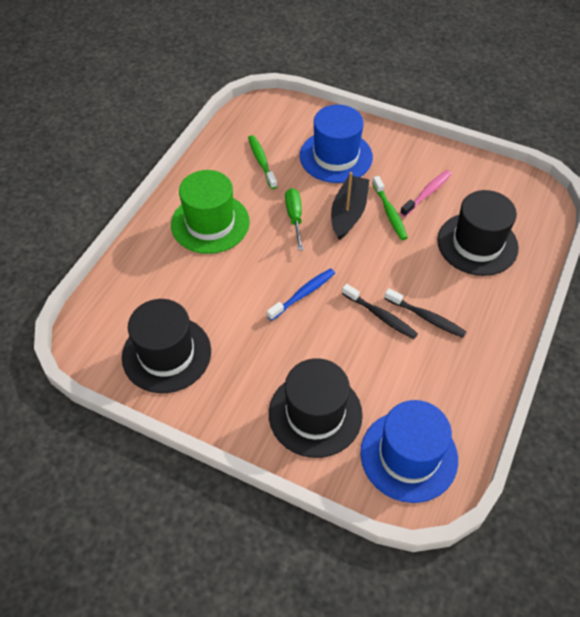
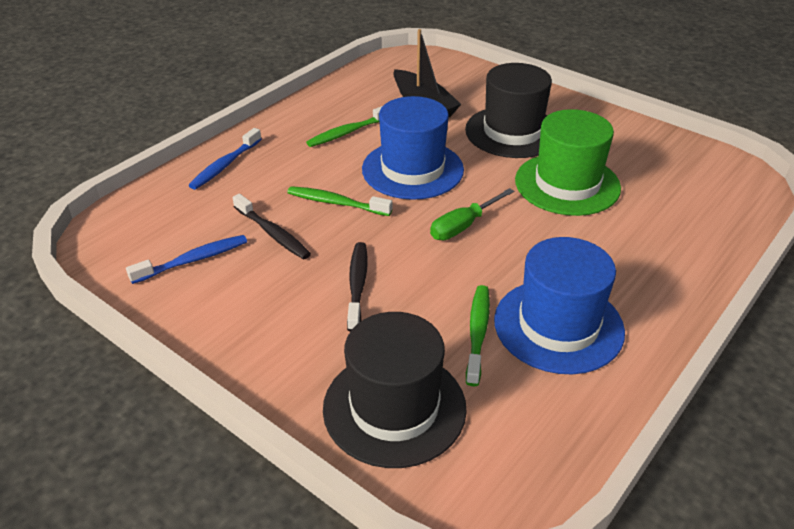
black hat: [122,299,211,393] [269,358,363,458] [437,190,519,276] = 3 -> [323,312,467,468] [465,63,552,158] = 2
blue toothbrush: [267,268,335,321] = 1 -> [126,235,247,284] [188,128,262,190] = 2
green toothbrush: [248,135,277,189] [372,176,408,240] = 2 -> [287,186,392,216] [306,106,382,147] [466,285,490,386] = 3
pink toothbrush: [400,170,452,217] = 1 -> none = 0

